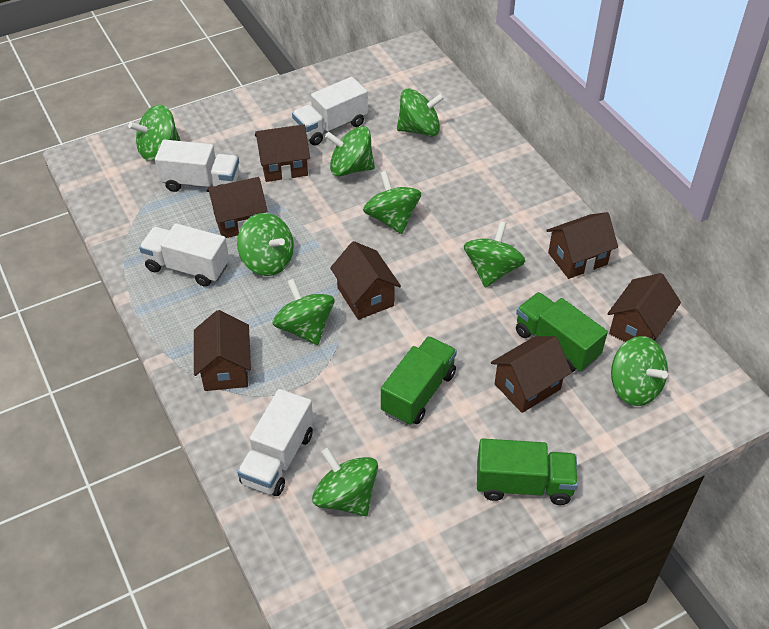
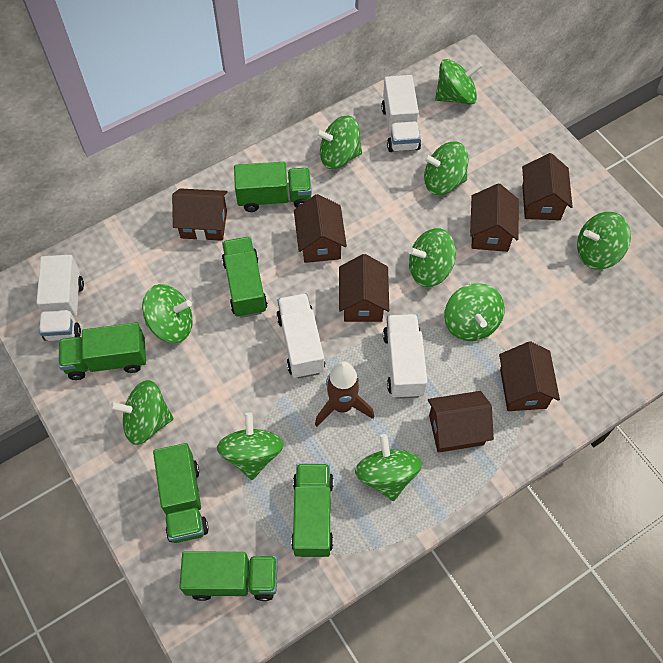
brown rocket: none = 0 -> [315,362,374,427] = 1
green spinning top: [128,105,181,161] [237,213,294,276] [272,278,334,345] [312,448,378,516] [325,126,375,176] [363,171,421,234] [397,88,445,137] [464,221,525,288] [611,336,668,406] = 9 -> [110,380,173,445] [142,284,193,343] [217,412,284,480] [315,116,362,169] [355,434,422,501] [408,228,456,287] [423,142,468,195] [435,59,483,105] [444,283,505,341] [577,212,631,270] = 10
green truck: [381,336,457,425] [477,438,578,505] [516,292,608,372] = 3 -> [59,323,146,380] [153,443,209,543] [179,551,277,601] [222,236,268,318] [234,162,312,212] [291,464,334,557] = 6

